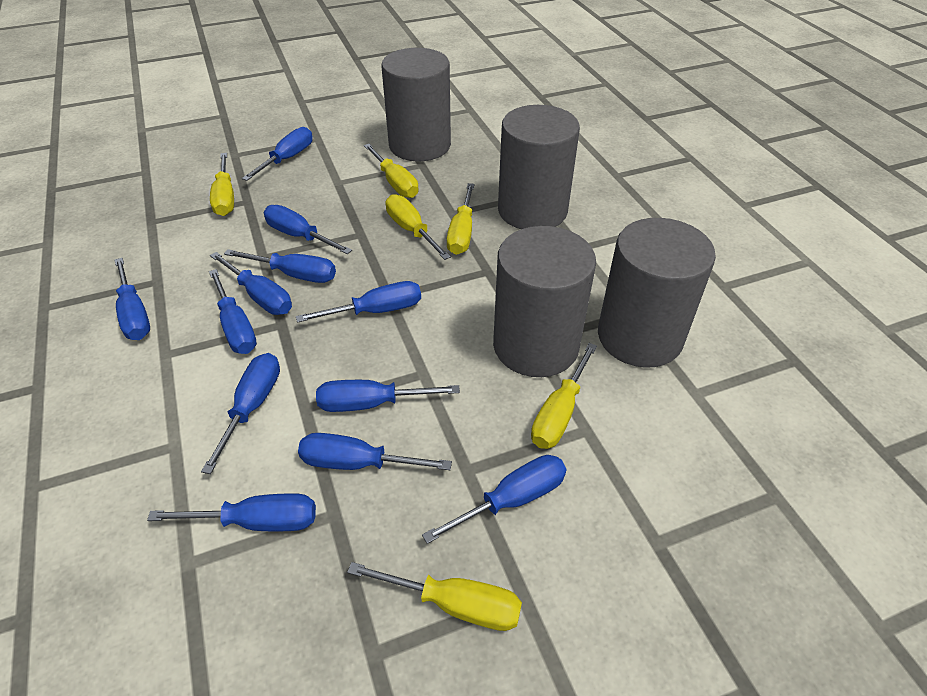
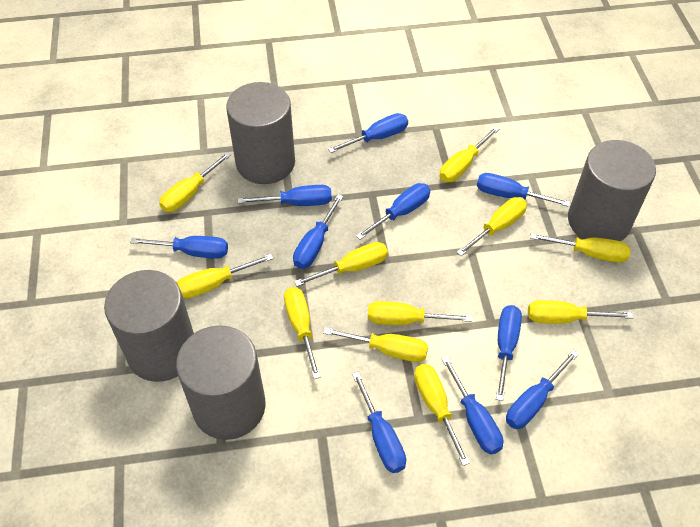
blue screwdriver: [114,258,150,340] [147,493,316,532] [201,353,280,474] [209,269,257,354] [210,252,292,315] [224,249,336,283] [242,127,312,181] [264,205,352,254] [296,281,421,323] [298,433,452,470] [316,380,460,412] [422,455,566,544] = 12 -> [130,236,228,259] [238,185,332,206] [293,194,343,269] [328,113,408,153] [352,371,406,473] [356,183,431,240] [441,356,503,454] [477,173,570,207] [496,305,522,401] [506,350,579,429] = 10
yellow screwdriver: [210,153,234,216] [347,562,522,631] [364,144,419,198] [385,194,451,260] [447,183,475,255] [531,343,597,449] = 6 -> [159,152,231,212] [177,254,273,298] [284,287,321,379] [294,242,388,286] [323,327,428,362] [368,301,472,325] [414,364,470,466] [440,127,499,182] [456,197,527,256] [528,300,633,324] [530,233,631,263] = 11

